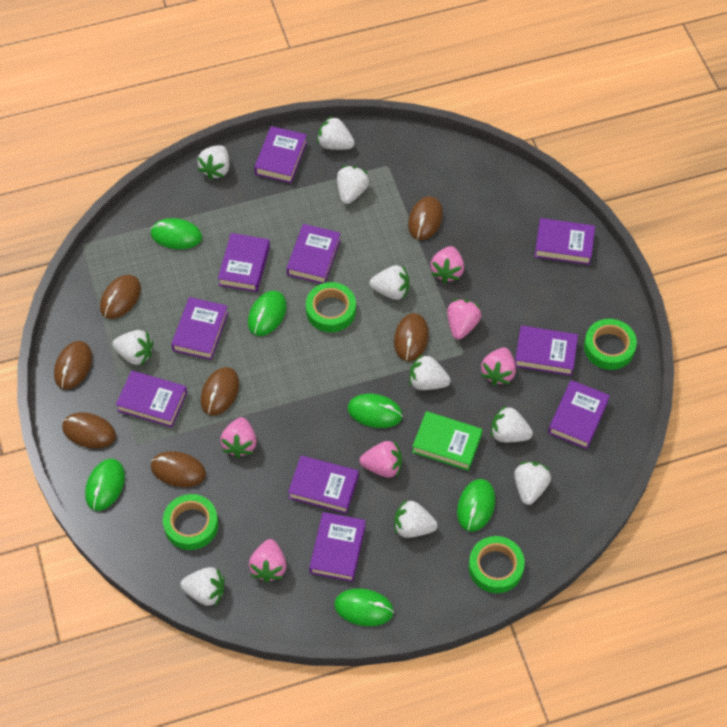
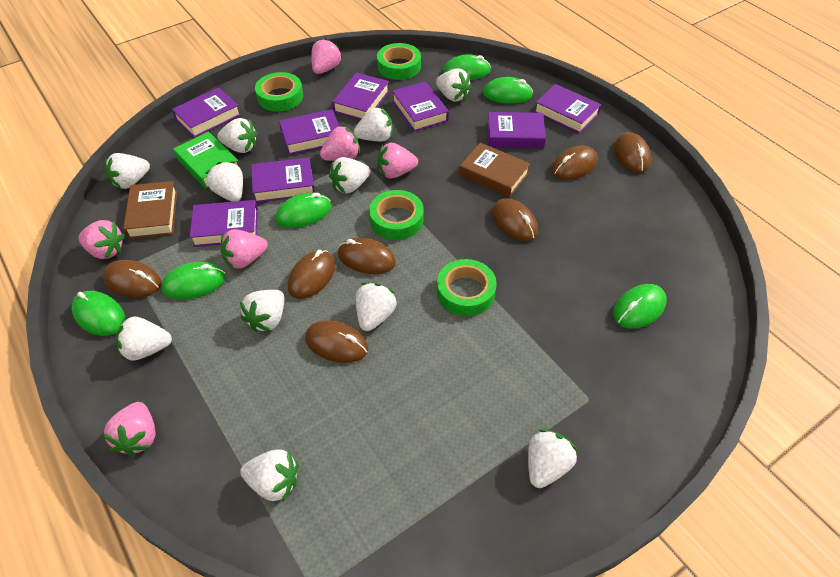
brown book: none = 0 -> [123,181,177,239] [459,143,531,198] = 2
purple book: [116,370,187,427] [171,297,229,360] [218,233,270,292] [254,126,307,183] [286,224,341,284] [288,455,359,514] [309,512,366,582] [515,325,578,376] [535,218,595,265] [548,380,610,449] = 10 -> [172,88,241,138] [190,200,258,247] [251,157,314,203] [279,110,339,155] [332,72,389,120] [392,81,449,132] [487,112,546,148] [534,84,601,134] = 8
white strawberry: [113,330,153,365] [180,567,225,606] [197,145,230,180] [317,116,355,150] [337,166,369,204] [370,265,409,300] [394,499,438,538] [410,354,451,390] [491,406,533,442] [514,462,551,505] = 10 -> [105,153,150,189] [116,317,172,360] [206,161,243,202] [217,118,257,153] [240,290,284,332] [240,449,298,502] [329,157,371,193] [354,107,393,141] [356,283,397,331] [436,69,471,101] [528,429,577,488] = 11

